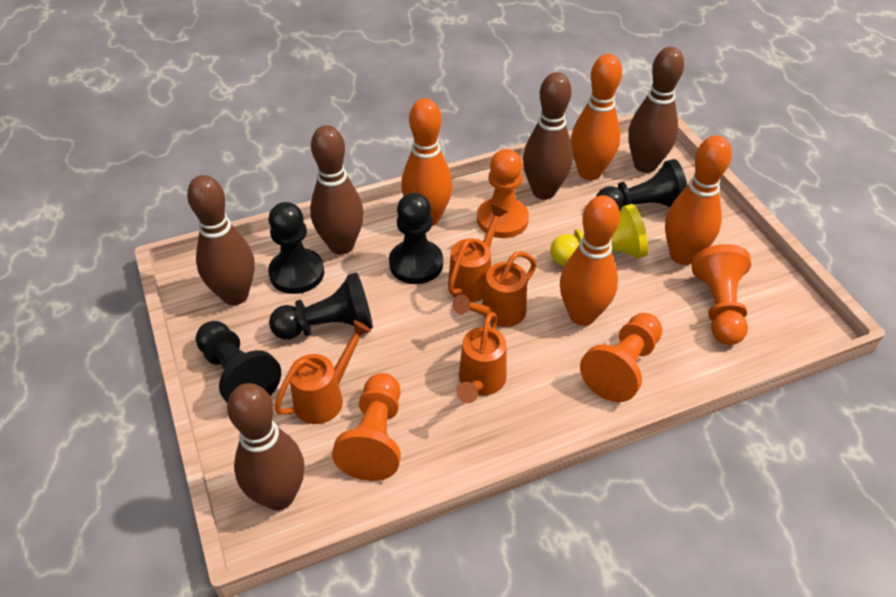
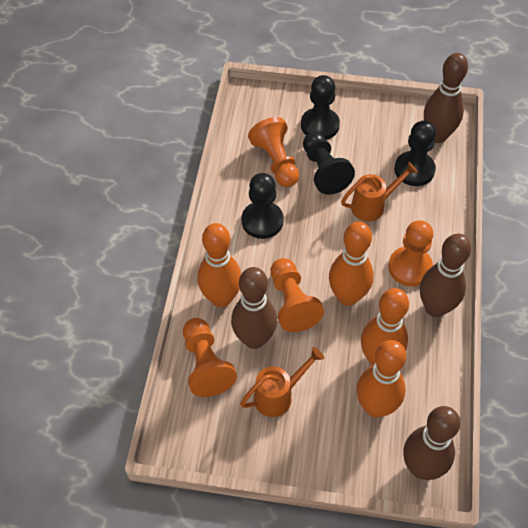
black pawn: [196,321,281,403] [268,202,324,294] [269,272,373,340] [389,193,443,284] [596,159,687,211] = 5 -> [242,173,284,239] [301,75,340,140] [303,132,355,195] [394,121,436,186] = 4
brown bowling pin: [187,175,255,305] [227,383,305,510] [310,125,364,254] [523,72,573,200] [628,47,684,173] = 5 -> [231,267,277,349] [403,406,460,480] [420,234,471,317] [424,53,468,143] = 4
orange watering can: [274,320,371,424] [448,205,508,302] [453,251,537,327] [456,312,507,403] = 4 -> [240,347,324,417] [341,162,418,221] = 2
yellow pawn: [550,204,648,266] = 1 -> none = 0

